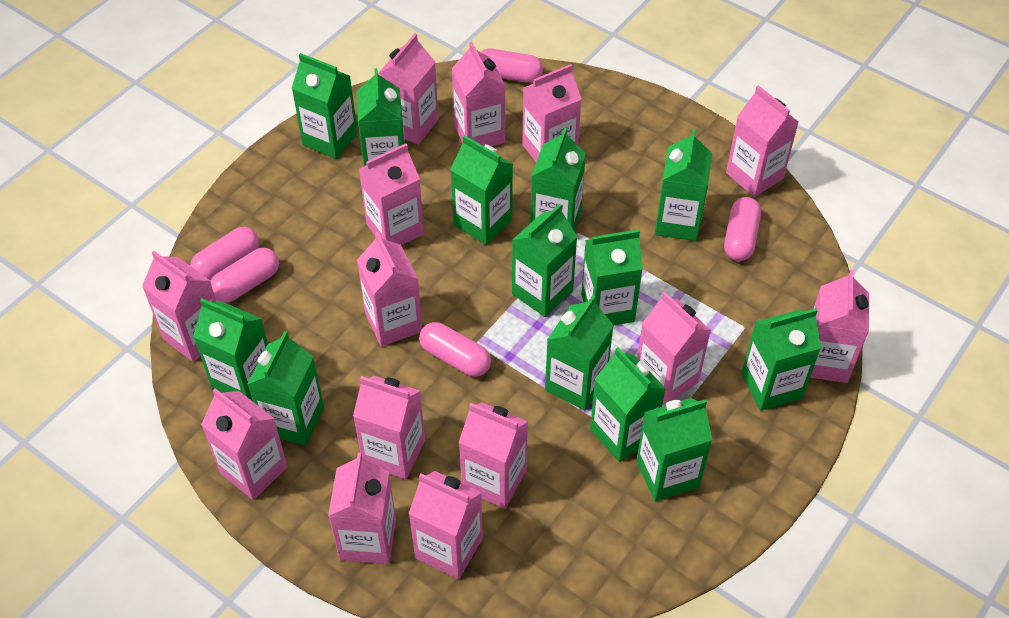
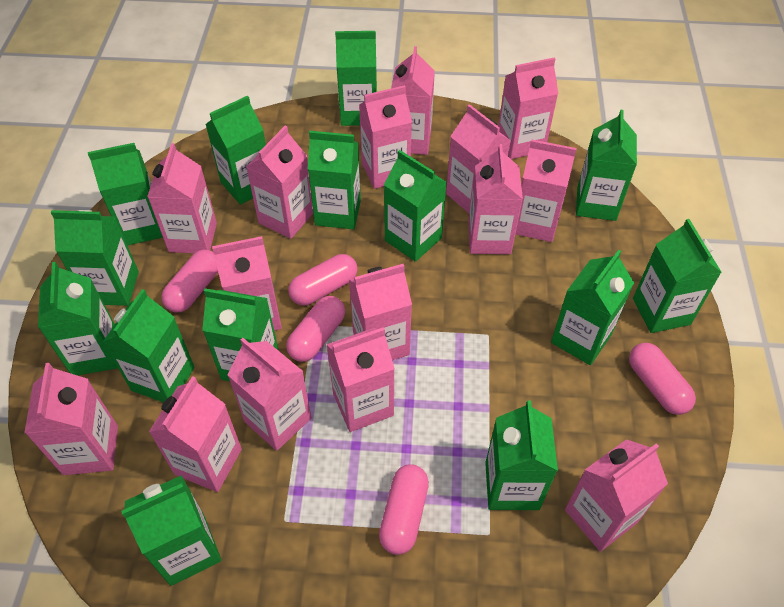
green carton: [193,298,268,401] [247,331,324,446] [292,53,358,159] [357,68,405,166] [450,135,513,245] [512,204,578,317] [530,128,586,231] [545,295,614,410] [581,230,643,325] [590,347,666,462] [636,398,712,501] [655,129,712,241] [741,308,821,411] = 13 -> [38,262,118,376] [50,210,139,306] [88,143,163,246] [103,289,195,403] [121,475,222,586] [202,288,278,381] [205,96,266,205] [308,131,361,229] [335,31,377,126] [384,150,447,262] [485,400,558,510] [551,250,634,365] [576,110,637,221] [633,219,722,333] = 14
pink carton: [142,251,216,362] [201,388,288,500] [328,452,396,564] [353,376,425,479] [357,232,422,347] [359,144,424,245] [378,34,438,145] [408,471,483,579] [451,42,505,146] [459,402,528,509] [522,64,582,162] [637,291,711,406] [726,85,799,197] [810,270,869,383] = 14 -> [24,363,118,475] [147,143,217,253] [149,376,242,492] [212,236,282,331] [228,338,311,451] [246,126,313,239] [326,327,395,432] [349,264,412,360] [359,85,412,189] [391,46,435,155] [446,104,511,213] [468,144,523,254] [498,58,558,159] [516,139,577,242] [565,439,668,552] = 15

